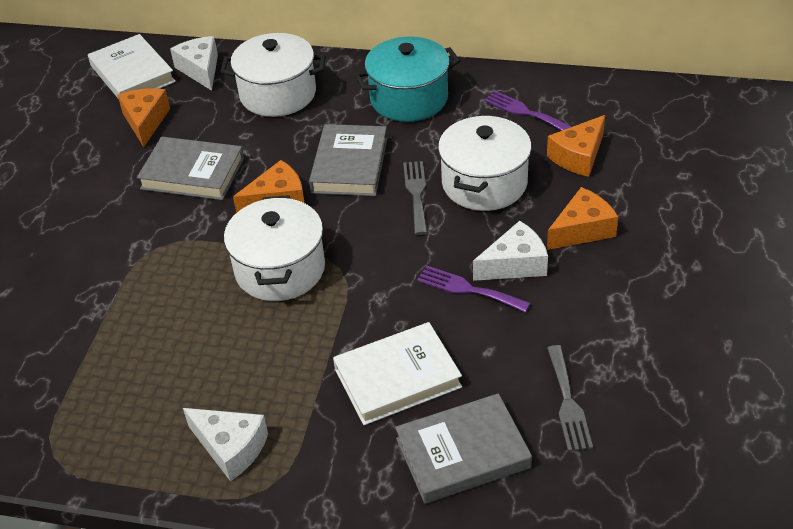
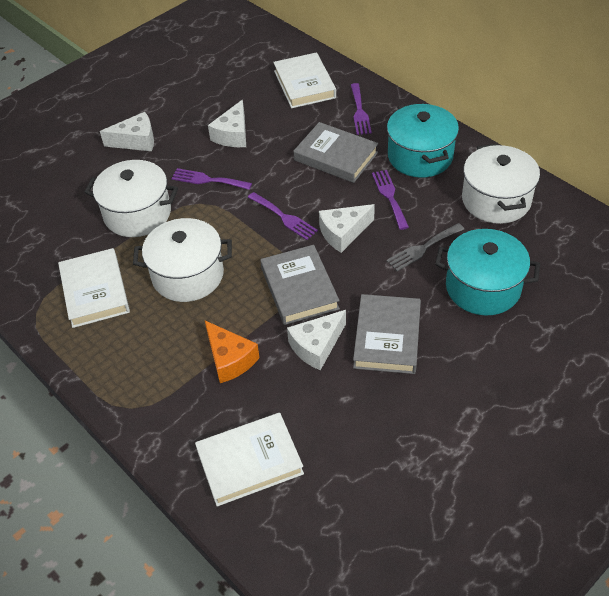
grey fork: [403,161,427,235] [547,345,593,451] = 2 -> [386,223,464,271] = 1
orange cheese: [117,88,170,147] [233,160,304,213] [547,115,605,177] [547,187,618,250] = 4 -> [205,321,260,383] = 1
purple fork: [417,266,531,312] [484,91,571,131] = 2 -> [171,168,252,190] [248,192,318,240] [351,83,372,135] [372,170,409,230] = 4
turquoise pot: [354,36,460,122] = 1 -> [387,103,459,178] [435,229,540,315] = 2
white book: [88,34,176,98] [333,322,462,425] = 2 -> [58,248,130,328] [195,413,304,507] [273,52,336,108] = 3
white cheese: [170,36,218,91] [183,408,268,481] [473,221,548,281] = 3 -> [100,112,154,151] [208,100,246,147] [287,310,346,370] [319,204,375,253] = 4

